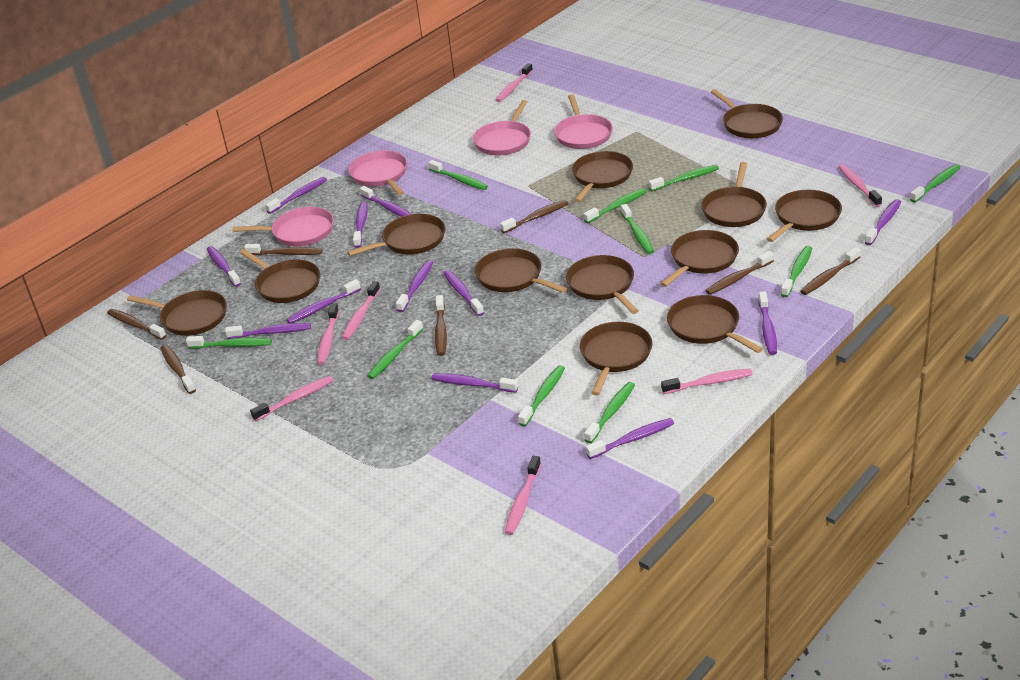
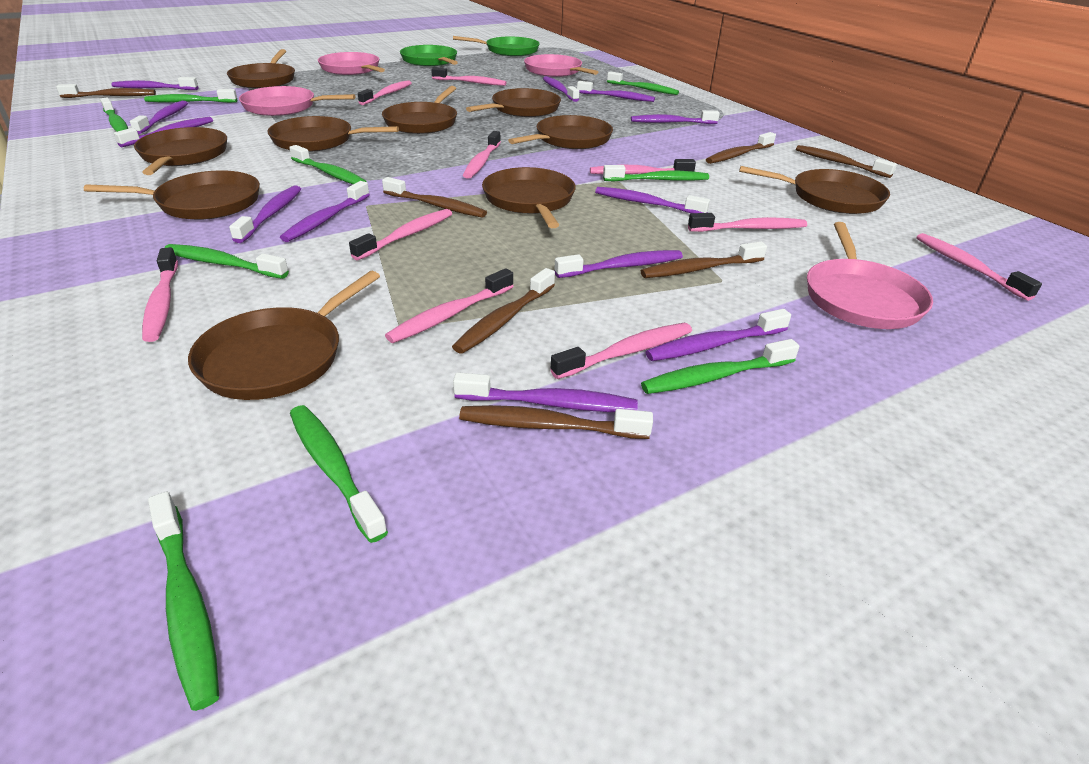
brown pan: [127,290,227,336] [239,249,320,303] [347,214,445,256] [475,248,567,293] [566,255,639,314] [572,151,633,202] [580,322,653,396] [660,230,739,287] [667,295,763,353] [701,162,767,227] [711,89,783,138] [767,190,842,242] = 12 -> [84,171,260,220] [134,127,227,175] [188,271,380,400] [227,49,295,89] [267,116,399,152] [382,86,457,134] [466,88,561,117] [482,167,576,228] [508,115,613,149] [739,166,890,214] = 10
green pan: none = 0 -> [400,45,458,66] [453,36,540,56] = 2
green toothbrush: [186,336,272,349] [367,320,423,379] [428,160,488,190] [518,365,565,426] [584,188,647,223] [584,382,635,443] [621,204,654,254] [649,165,719,191] [781,246,812,297] [910,164,961,203] = 10 -> [100,98,128,132] [144,89,237,103] [148,491,219,711] [164,244,289,279] [289,145,367,184] [290,405,388,543] [603,165,709,181] [607,71,679,95] [641,339,799,394] = 9
pink toothbrush: [250,376,333,421] [317,303,339,365] [342,281,380,340] [496,63,533,102] [505,456,541,535] [661,369,753,394] [839,164,882,207] = 7 -> [142,247,178,342] [349,209,452,260] [358,80,412,105] [385,268,514,343] [431,67,506,86] [463,131,501,179] [550,323,692,379] [590,159,696,174] [688,213,807,232] [916,233,1042,301] = 10

